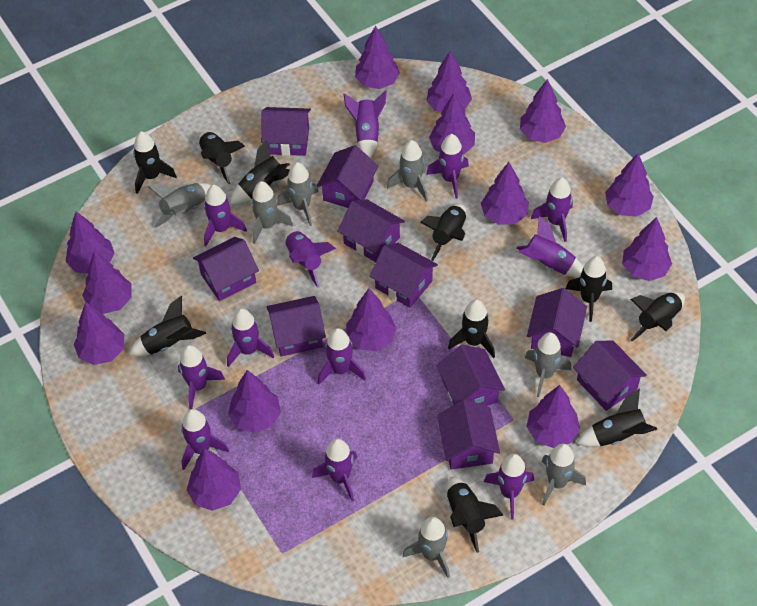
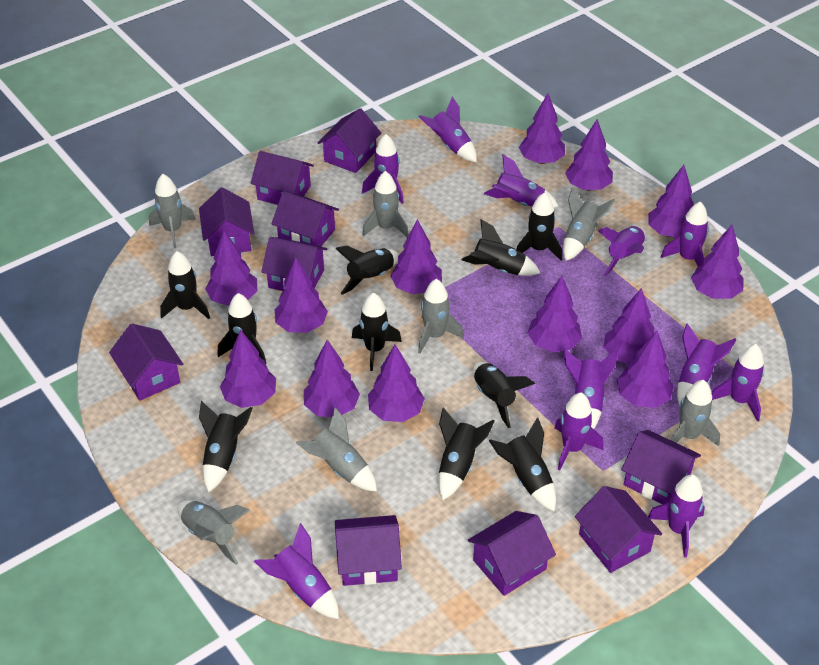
purple rocket: [178,345,225,409] [181,409,229,470] [204,185,247,246] [227,308,274,367] [285,230,336,288] [312,439,357,501] [318,328,366,384] [343,90,387,158] [426,134,469,199] [484,454,534,519] [517,216,584,277] [531,177,573,242] = 12 -> [254,523,339,619] [362,134,404,204] [419,96,477,162] [484,154,559,208] [554,393,603,470] [564,349,618,429] [598,226,645,276] [648,474,705,558] [661,202,709,267] [677,323,737,405] [712,344,764,422] = 11
purple tree: [66,211,115,274] [74,302,124,365] [82,251,131,314] [187,448,241,511] [228,370,281,433] [346,288,397,351] [355,25,400,89] [426,51,472,112] [429,93,475,154] [481,162,529,225] [520,79,566,143] [526,385,580,448] [605,153,654,217] [622,217,672,281] = 14 -> [205,231,257,306] [220,330,276,408] [275,257,328,333] [304,340,360,417] [368,344,425,422] [391,219,442,294] [519,93,565,164] [528,276,582,352] [565,119,613,191] [603,288,655,364] [617,330,674,408] [648,165,694,238] [691,225,743,299] = 13

